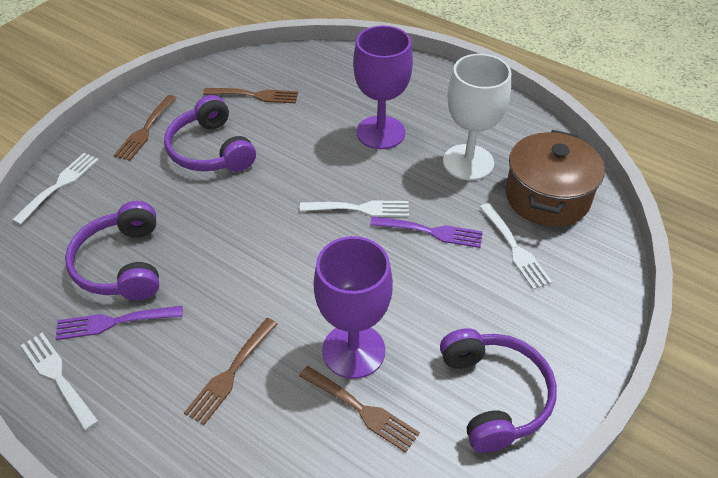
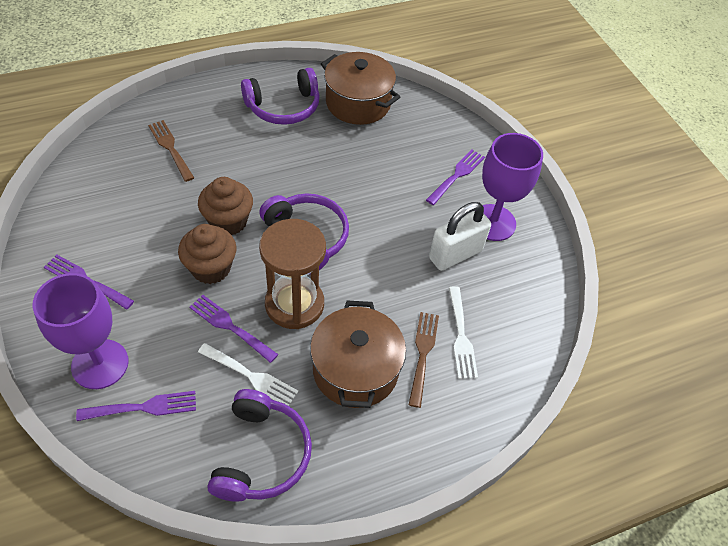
brown cupcake: none = 0 -> [178,224,237,284] [198,177,253,235] = 2
brown fork: [114,95,176,161] [184,318,277,425] [203,88,298,104] [299,366,420,453] = 4 -> [148,120,194,182] [409,312,439,408] = 2
brown hourglass: none = 0 -> [259,219,326,329] = 1
brown pot: [505,130,605,227] = 1 -> [310,300,406,408] [321,52,400,125] = 2
purple fork: [56,306,183,340] [370,216,483,248] = 2 -> [44,255,134,310] [76,391,196,421] [189,295,278,363] [426,150,485,205] = 4
white fork: [12,153,99,225] [21,333,99,431] [300,201,409,217] [480,203,552,290] = 4 -> [198,343,299,406] [449,286,478,379] = 2
white goblet: [443,54,511,181] = 1 -> none = 0
white padlock: none = 0 -> [429,202,491,271] = 1

